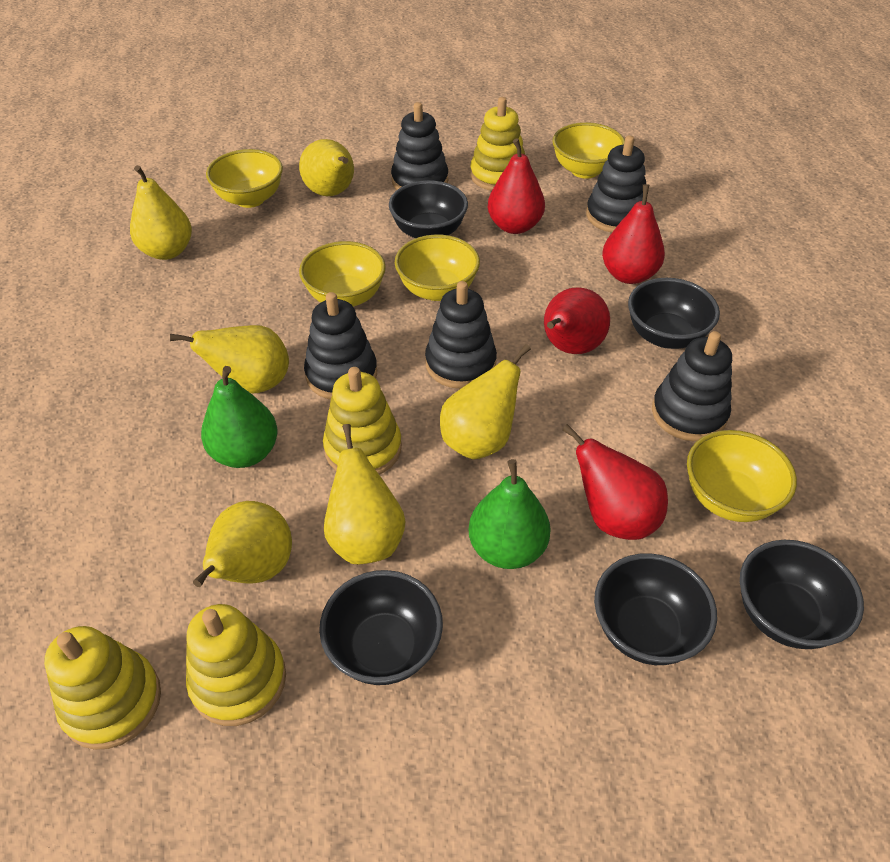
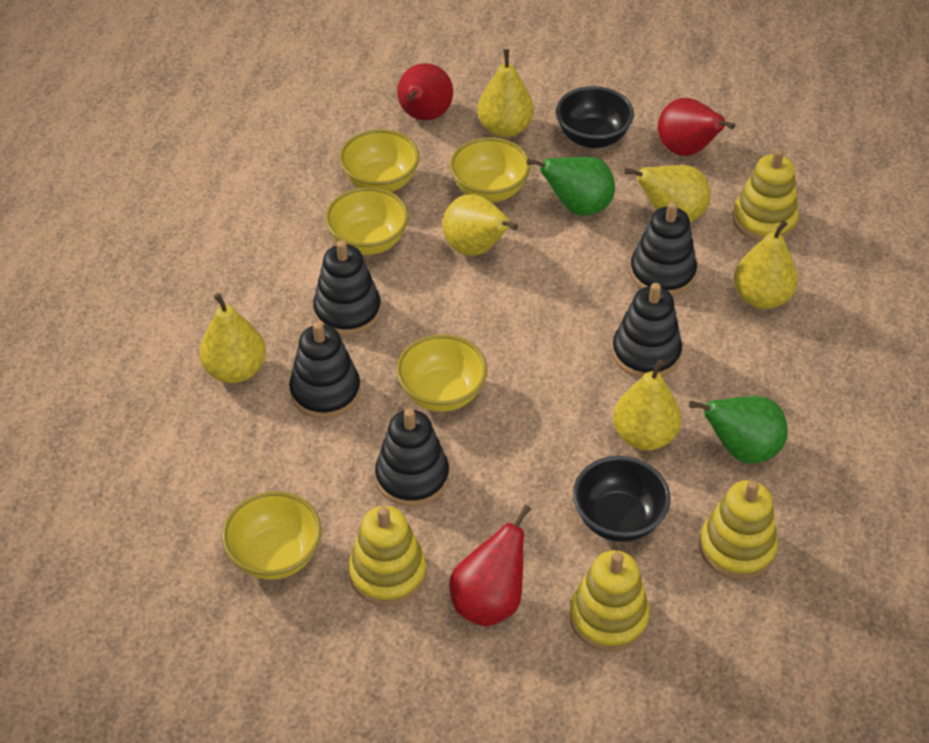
black bowl: [319,570,443,685] [389,180,468,238] [594,553,717,665] [628,278,720,349] [740,540,864,649] = 5 -> [556,86,634,148] [573,456,671,542] = 2
red pear: [488,138,545,234] [544,287,610,354] [562,424,668,540] [602,184,665,284] = 4 -> [397,63,453,120] [449,505,531,626] [658,98,735,156] = 3

